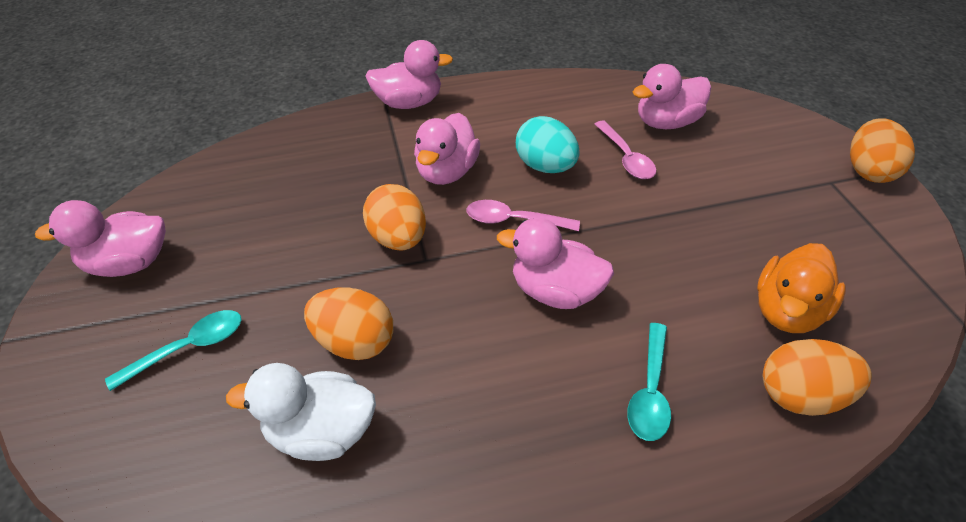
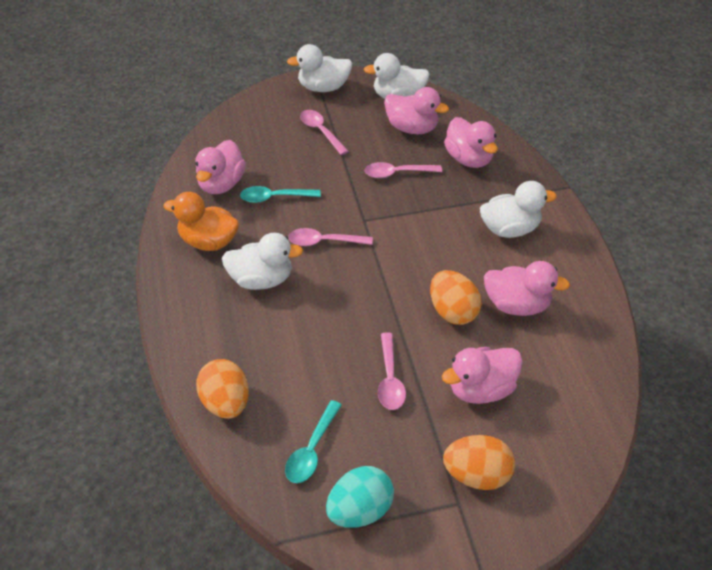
orange egg: [304,287,393,360] [363,184,426,250] [763,339,872,416] [850,118,915,183] = 4 -> [196,359,249,419] [430,270,482,325] [443,435,515,490] = 3
pink spoon: [466,200,580,231] [595,121,656,179] = 2 -> [288,228,373,246] [300,110,348,155] [365,162,442,178] [378,332,406,410] = 4
white duck: [226,363,376,461] = 1 -> [222,233,303,290] [287,44,352,92] [364,53,429,99] [480,181,557,238] = 4

